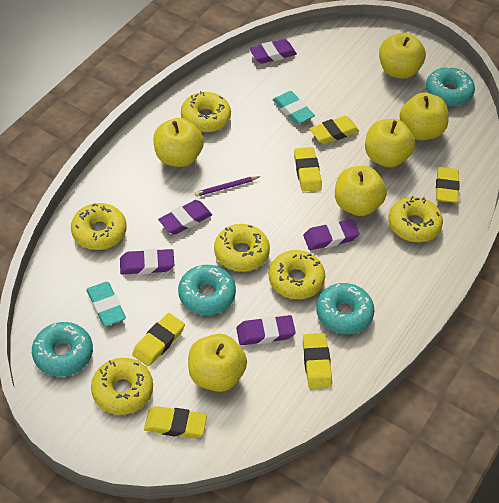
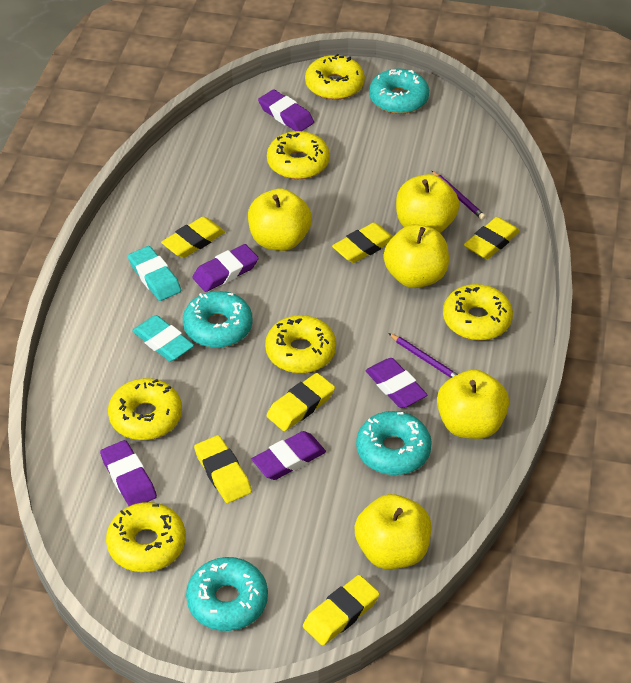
purple pencil: [195,176,260,197] = 1 -> [388,333,458,378] [432,171,486,220] = 2
yellow apple: [153,118,204,167] [188,334,247,392] [335,166,387,216] [365,119,415,167] [379,33,426,79] [400,93,449,140] = 6 -> [248,188,312,251] [354,494,431,569] [383,224,449,288] [396,174,459,233] [437,369,509,439] = 5

